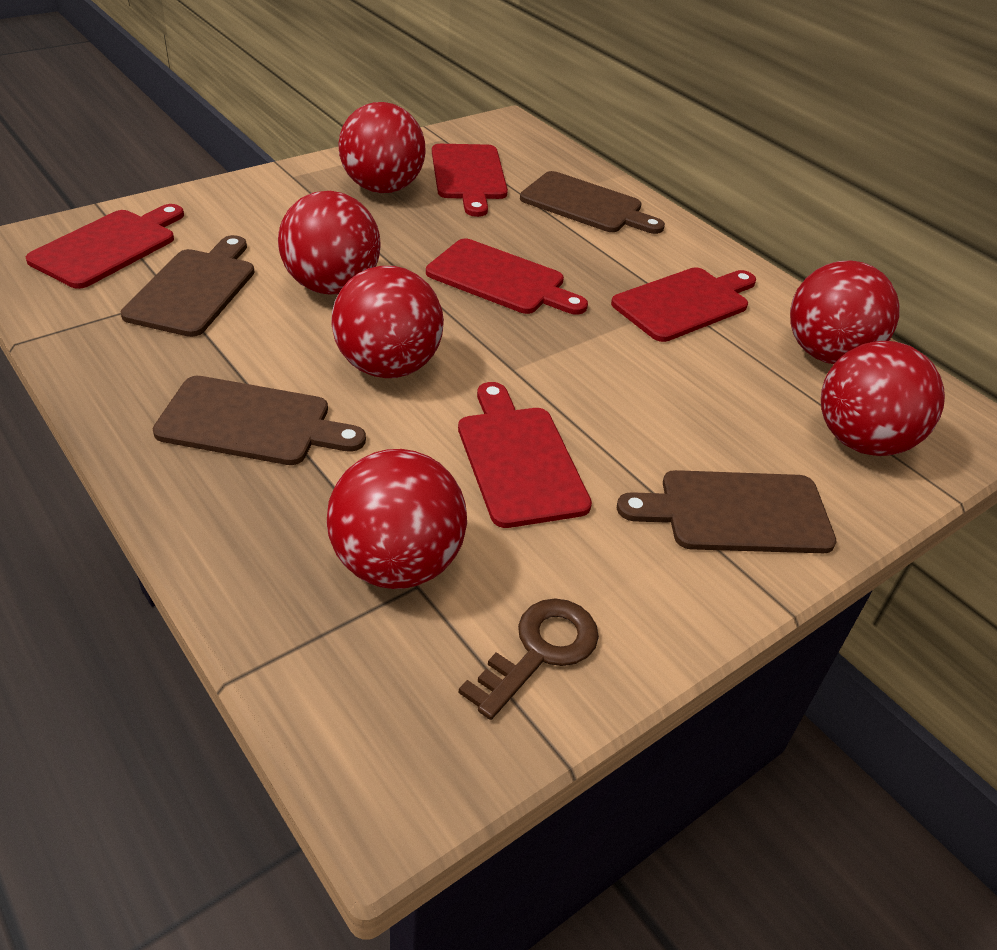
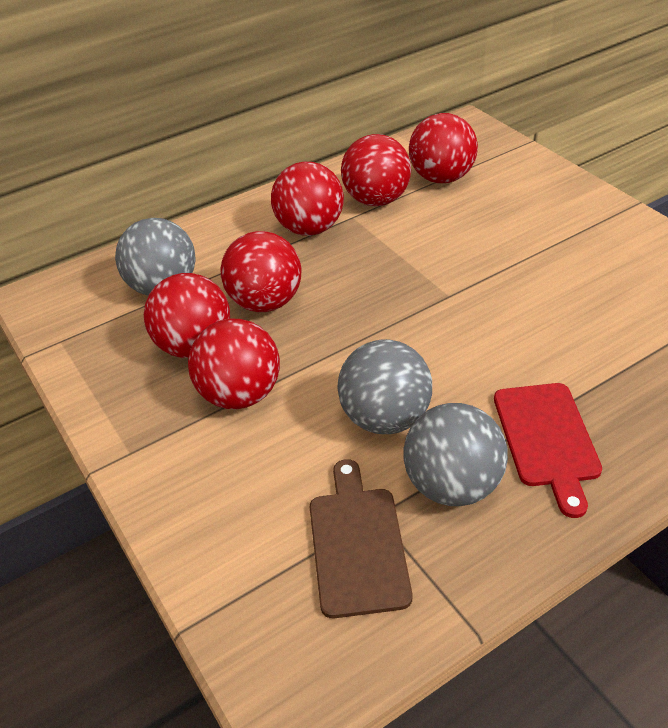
brown cutting board: [121,235,255,337] [153,376,366,465] [520,171,665,234] [617,470,837,553] = 4 -> [310,459,412,618] = 1
brown key: [459,599,599,720] = 1 -> none = 0
grey ball: none = 0 -> [115,218,195,296] [337,339,432,434] [404,403,508,506] = 3
red cutting board: [26,204,184,289] [426,239,588,315] [432,144,508,217] [458,382,592,528] [611,267,756,342] = 5 -> [494,383,602,518] = 1

